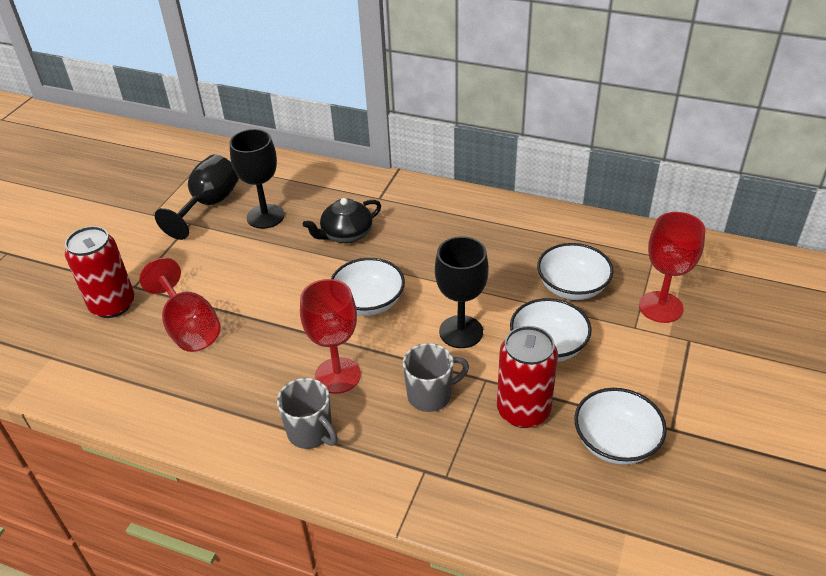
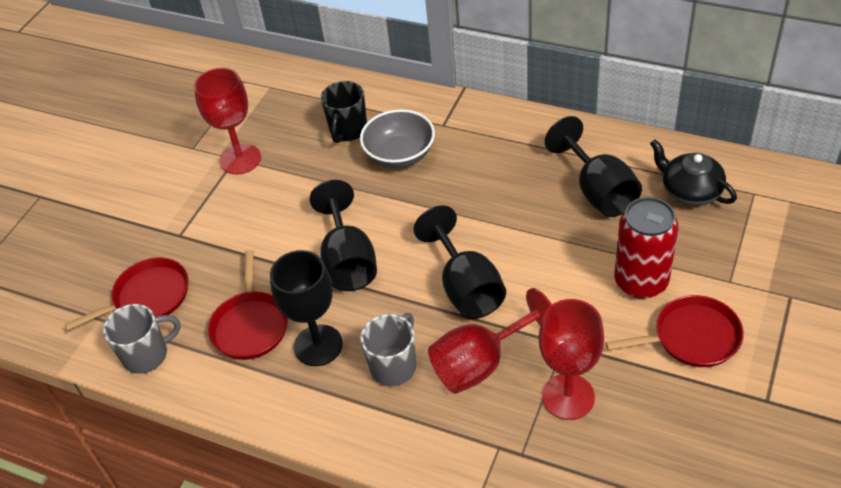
black goblet: [155,154,239,240] [229,129,284,229] [435,236,489,348] = 3 -> [270,250,343,366] [310,180,377,291] [414,205,506,319] [545,116,642,217] = 4
black mug: none = 0 -> [321,81,367,143] = 1
grey bowl: none = 0 -> [360,109,435,168] = 1
red can: [65,226,135,318] [497,326,558,428] = 2 -> [614,197,679,299] = 1
red pan: none = 0 -> [65,258,189,331] [208,250,288,360] [605,295,744,367] = 3
white bowl: [331,258,405,316] [510,298,592,362] [537,243,613,300] [574,388,667,465] = 4 -> none = 0

